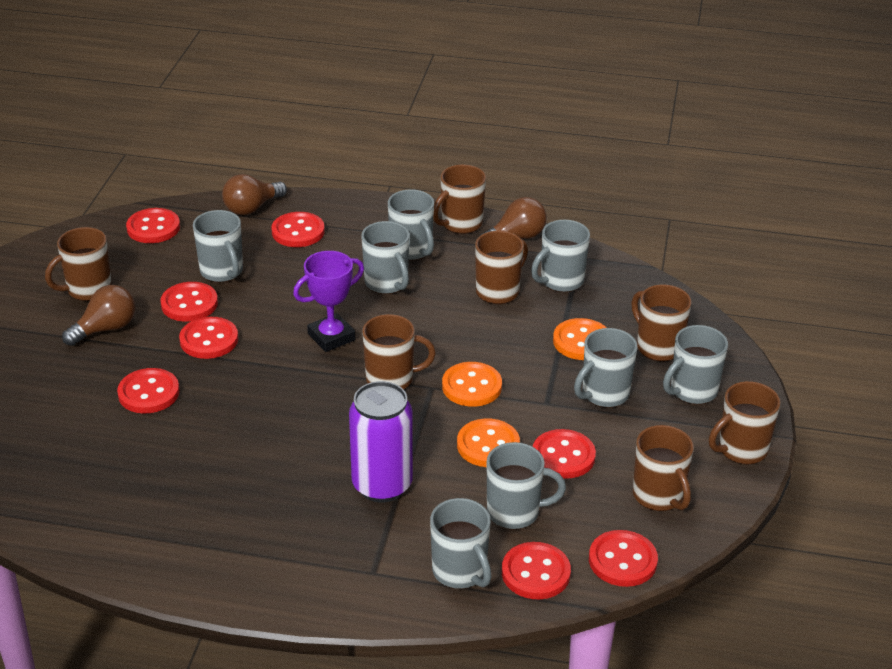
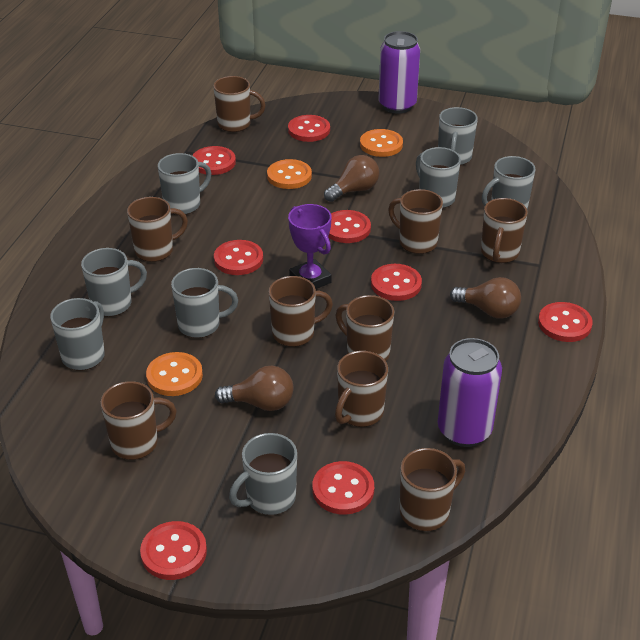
brown mug: [45,227,112,301] [362,314,436,389] [433,165,486,234] [475,231,528,304] [631,284,691,361] [633,425,694,511] [709,381,780,465] = 7 -> [101,381,177,460] [127,197,188,262] [213,76,265,132] [269,276,333,347] [335,351,388,427] [336,295,394,361] [388,189,443,254] [400,448,465,531] [481,198,528,263] = 9
purple can: [349,381,413,503] = 1 -> [379,31,420,114] [438,338,502,447] = 2

